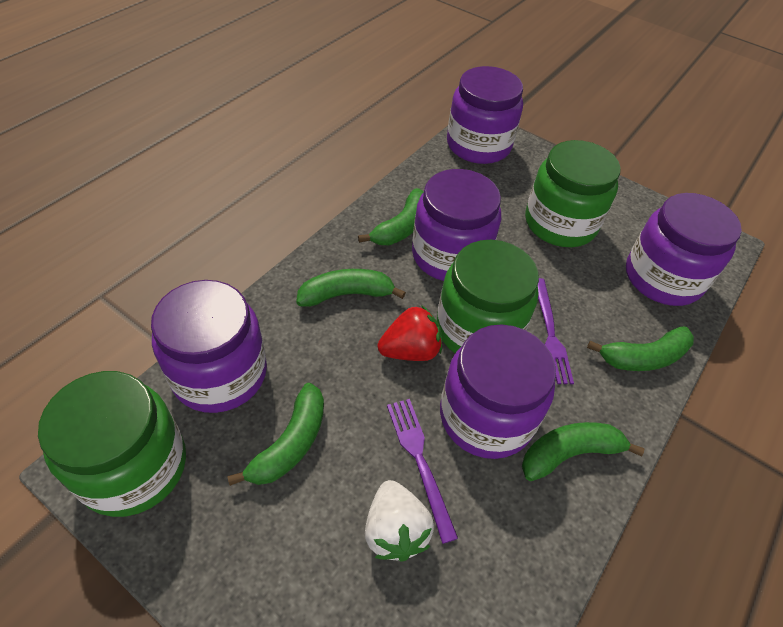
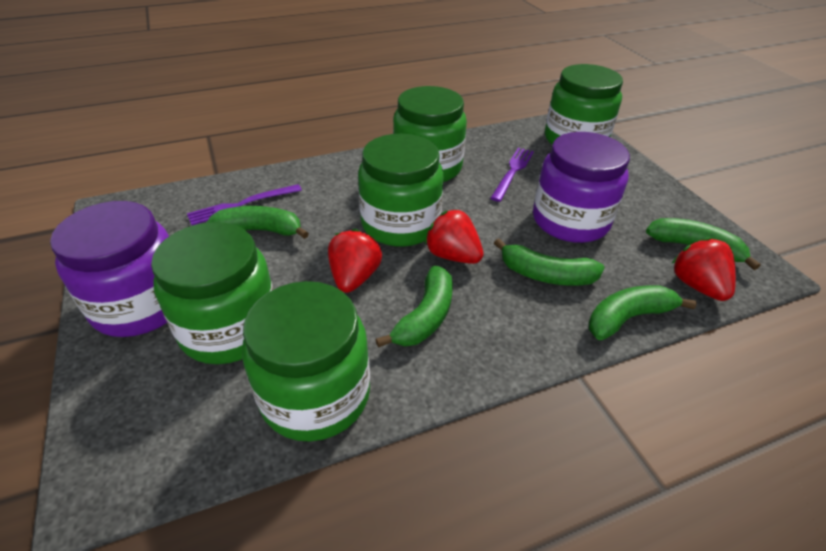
green jar: [38,371,186,517] [437,240,539,353] [525,140,621,247] = 3 -> [151,222,274,364] [242,281,370,442] [358,134,443,247] [393,86,467,182] [545,64,623,145] = 5
purple jar: [151,280,267,413] [412,169,501,281] [440,324,556,459] [447,66,523,164] [626,193,742,306] = 5 -> [50,201,169,337] [533,132,630,243] = 2
red strawberry: [378,305,442,361] = 1 -> [328,229,382,293] [425,209,484,264] [672,238,736,301] = 3
white strawberry: [365,480,434,562] = 1 -> none = 0

